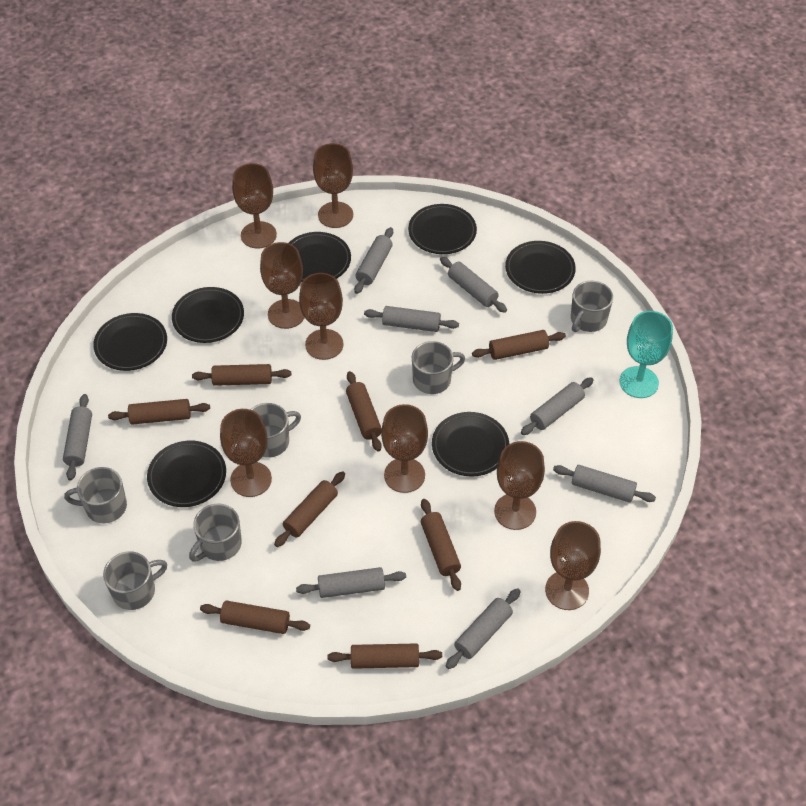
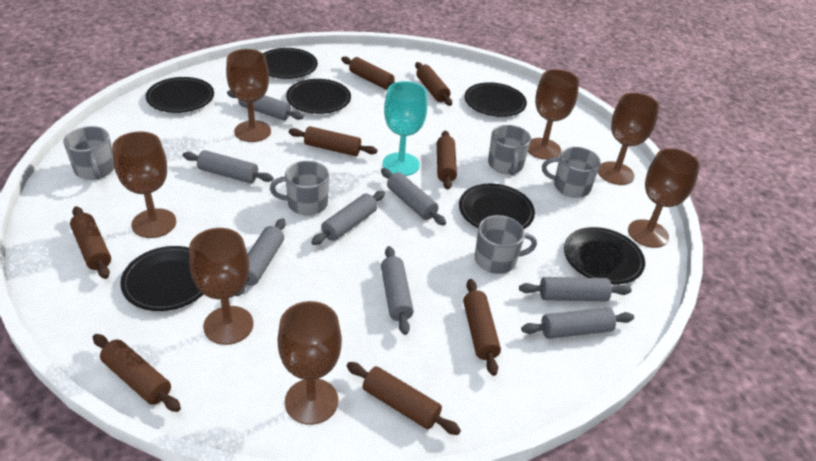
brown goblet: [220,409,272,497] [232,163,277,248] [260,242,305,329] [299,273,344,360] [313,143,353,228] [381,404,428,493] [494,441,545,530] [545,521,601,610] = 8 -> [112,131,176,238] [189,228,253,345] [226,49,271,142] [278,301,342,425] [528,69,579,160] [598,93,659,185] [628,148,700,248] = 7
grey mug: [64,467,127,523] [103,551,167,610] [189,504,242,562] [250,403,301,458] [412,341,465,394] [571,281,613,332] = 6 -> [63,126,114,180] [270,161,329,216] [475,215,537,274] [488,125,531,175] [542,147,601,198] = 5

